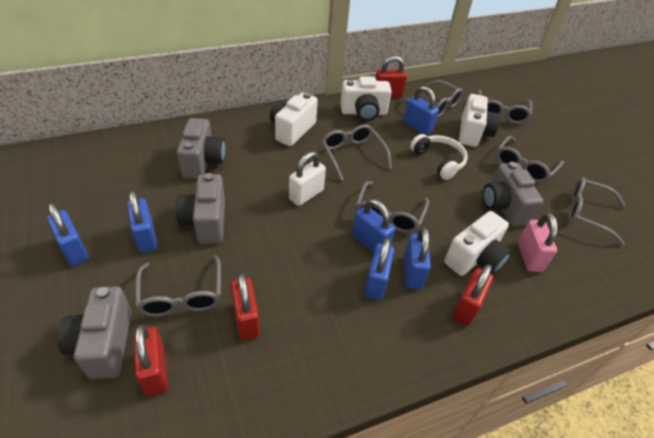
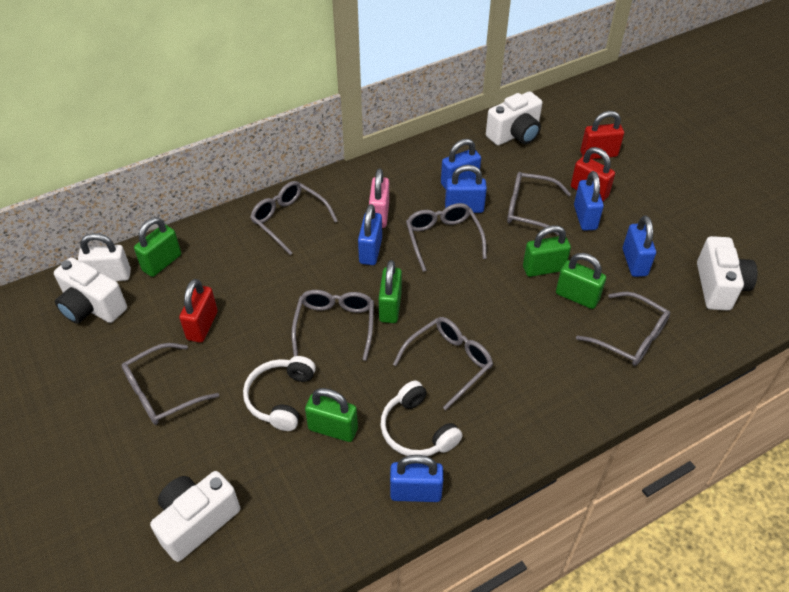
green padlock: none = 0 -> [134,217,181,277] [305,388,358,442] [379,260,402,323] [523,225,571,277] [556,253,606,309] = 5
grey camera: [57,286,132,379] [176,173,225,244] [177,118,225,179] [483,162,543,226] = 4 -> none = 0
red padlock: [134,324,168,396] [231,273,260,340] [376,56,407,98] [452,264,493,326] = 4 -> [179,279,218,343] [571,147,615,201] [581,111,624,159] = 3
white headphones: [410,134,468,180] = 1 -> [243,356,316,431] [380,380,462,456] = 2

